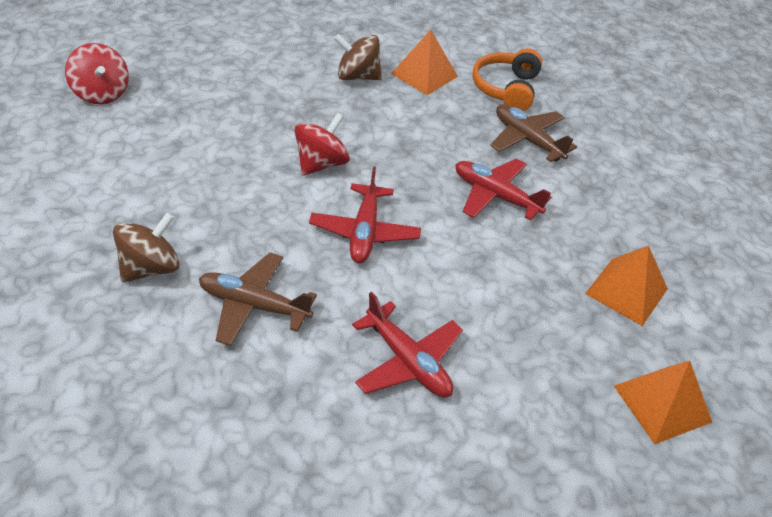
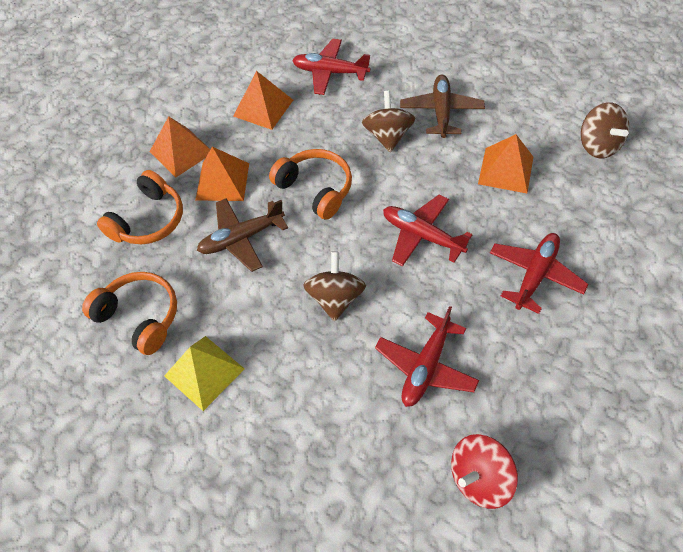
brown spinning top: [113,213,180,283] [334,34,382,80] = 2 -> [303,251,366,321] [362,91,415,152] [581,102,629,158] = 3
orange headphones: [472,48,542,111] = 1 -> [82,272,177,355] [97,170,183,244] [269,149,352,220] = 3
orange pyramid: [391,30,458,95] [585,246,668,326] [614,361,712,444] = 3 -> [150,116,210,177] [195,147,249,201] [233,71,293,130] [478,134,533,193] = 4
red plane: [309,167,421,263] [352,292,463,397] [455,158,551,221] = 3 -> [292,39,370,95] [375,306,479,407] [383,194,473,267] [490,233,589,314] = 4
red spinning top: [65,43,129,104] [294,113,350,176] = 2 -> [451,434,518,509] = 1
yellow pyramid: none = 0 -> [164,336,244,411] = 1

